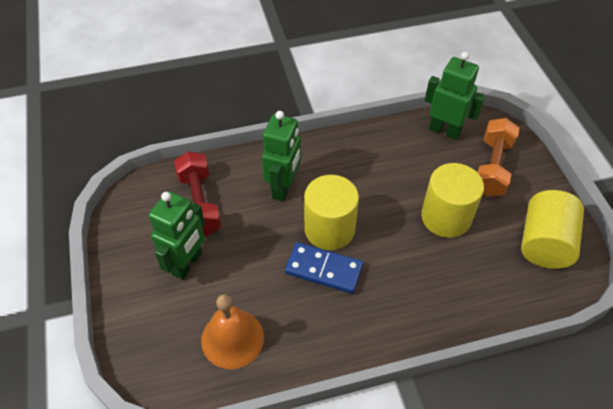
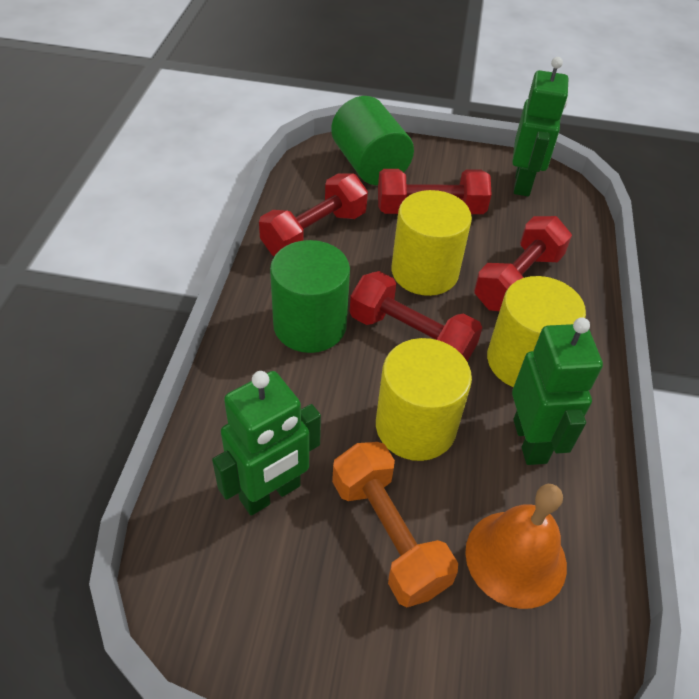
blue domino: [285,242,363,294] = 1 -> none = 0
green cylinder: none = 0 -> [270,240,350,353] [331,96,414,185] = 2
red dumbbell: [174,151,221,236] = 1 -> [259,173,368,256] [350,271,482,361] [378,169,492,214] [474,216,572,311] = 4

